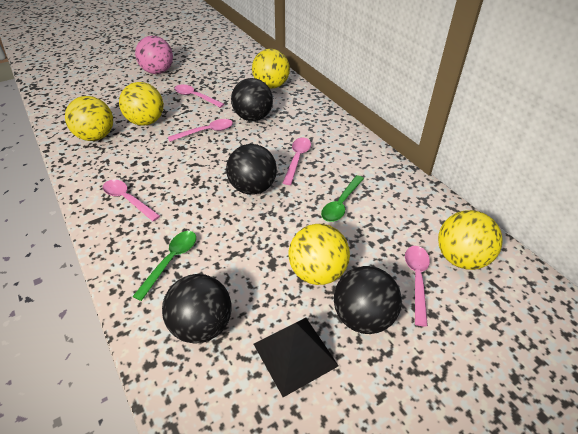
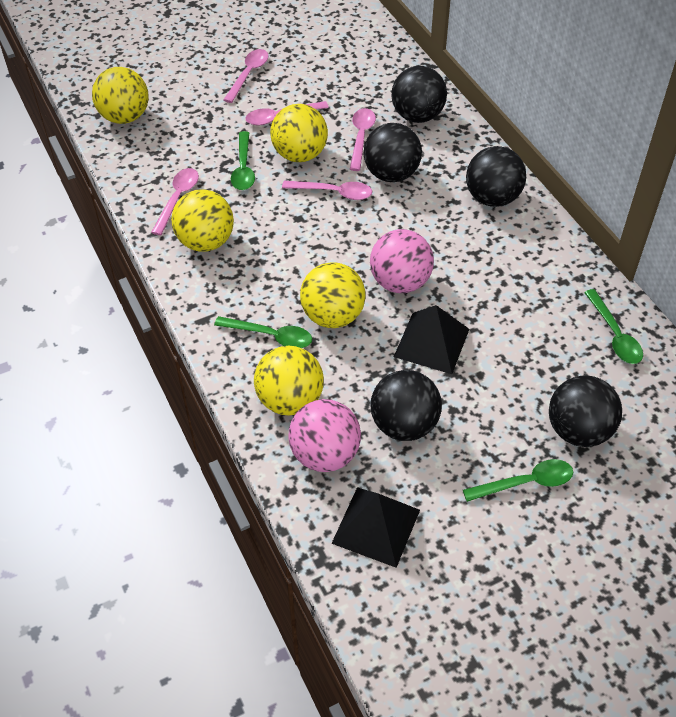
black ball: [162,274,232,344] [226,144,277,195] [231,78,273,121] [334,266,402,334] = 4 -> [363,123,422,182] [370,370,442,441] [391,66,447,123] [466,146,526,207] [549,375,622,447] = 5
black pyramid: [254,318,339,397] = 1 -> [331,487,420,568] [394,305,469,374] = 2
green spoon: [132,231,196,301] [321,175,364,222] = 2 -> [214,316,312,348] [231,131,255,190] [463,459,573,502] [584,289,643,364] = 4
pink ball: [135,36,173,74] = 1 -> [288,399,361,472] [370,229,434,293] = 2

